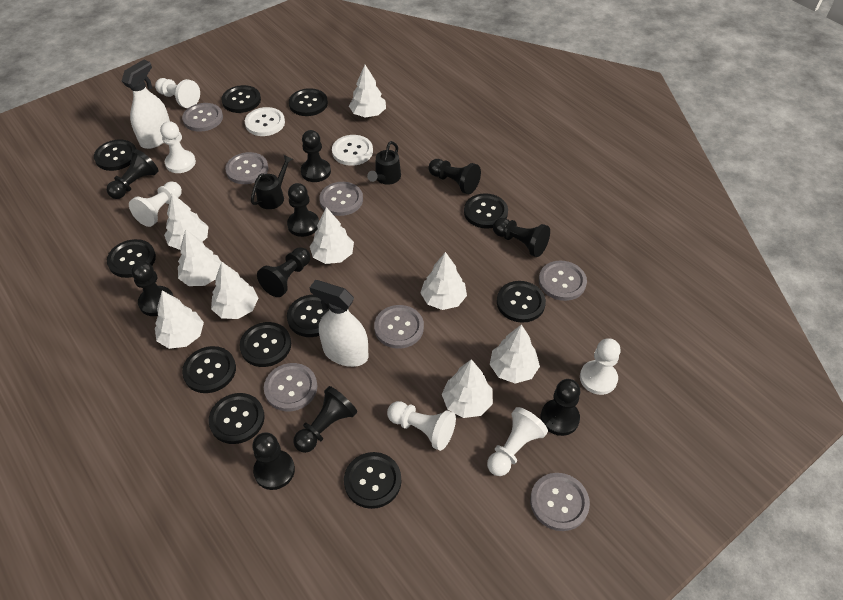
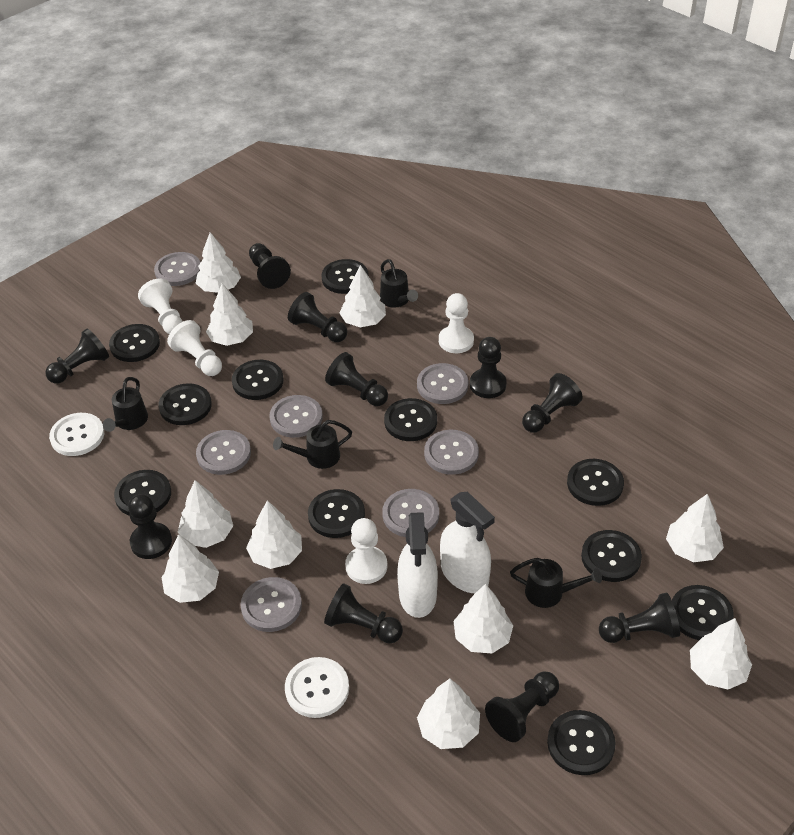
black watering can: [251,155,293,209] [367,141,401,185] = 2 -> [103,377,148,432] [273,420,352,469] [380,259,418,308] [510,558,602,608] = 4
white pawn: [129,181,182,227] [155,78,200,108] [160,121,196,173] [387,401,456,451] [487,407,548,476] [580,338,621,395] = 6 -> [138,279,183,334] [167,320,222,376] [345,518,388,584] [439,293,474,353] = 4
white tree: [155,291,204,349] [164,193,209,250] [178,229,221,286] [211,262,258,319] [310,207,354,264] [349,65,386,117] [420,252,467,310] [442,359,493,418] [490,325,540,384] = 9 -> [161,534,219,603] [178,480,233,548] [196,232,241,293] [206,283,253,346] [246,500,302,569] [340,265,386,327] [417,679,480,749] [454,584,513,653] [666,494,724,562] [690,618,752,689] = 10

